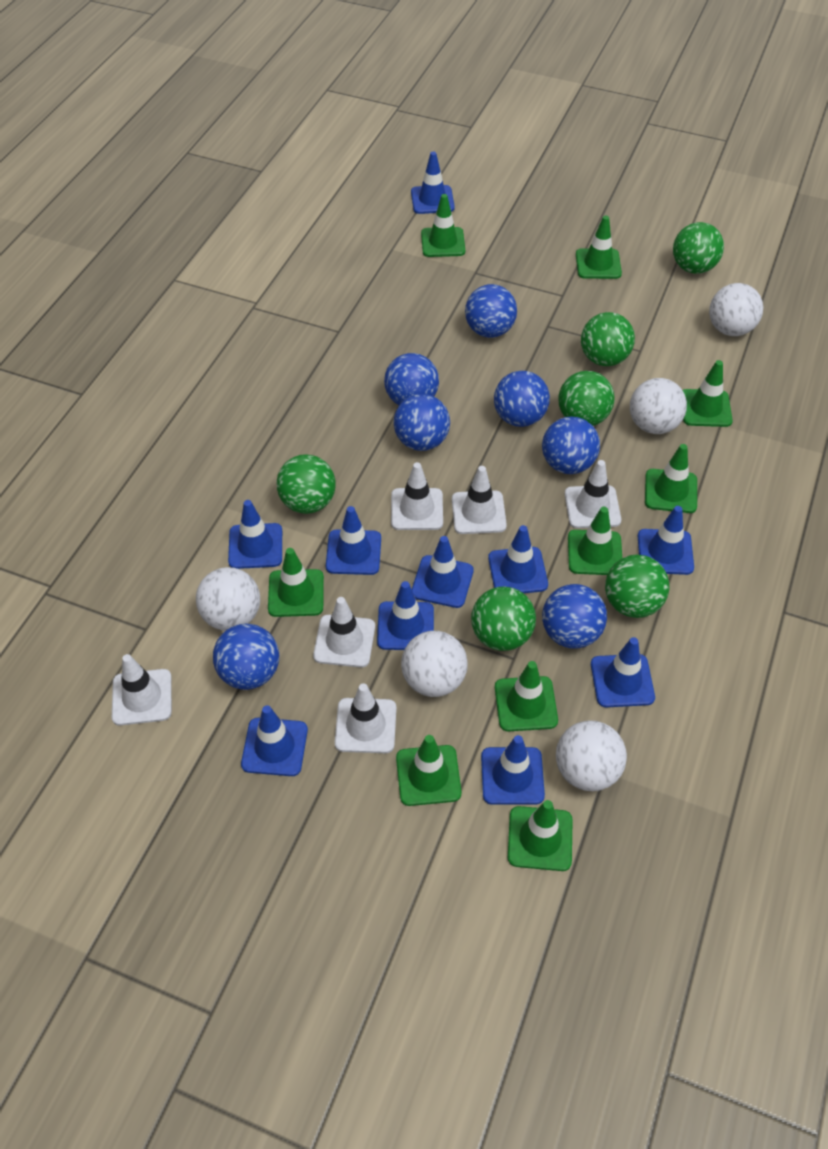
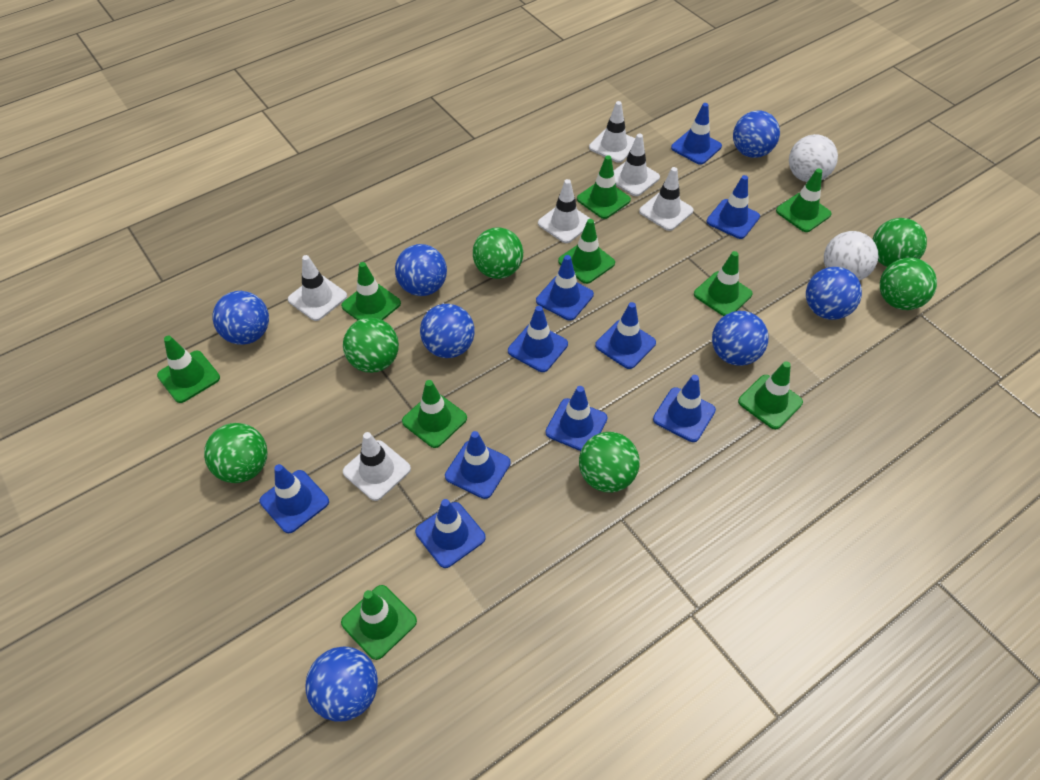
white ball: [196,567,260,631] [401,631,468,697] [556,720,627,791] [630,378,687,434] [709,283,763,336] = 5 -> [789,134,838,182] [824,231,878,281] = 2

